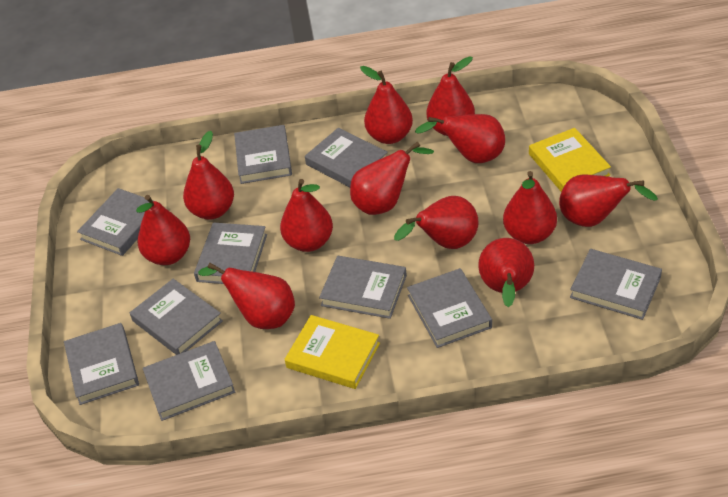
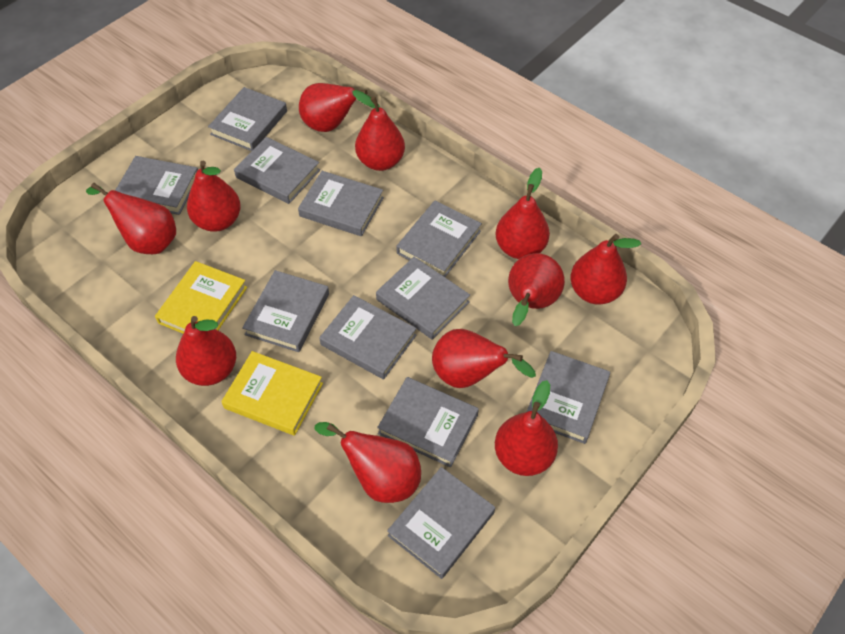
grey book: [64,323,139,405] [77,188,153,256] [130,279,223,355] [143,341,235,421] [194,222,267,284] [234,125,292,184] [305,128,388,187] [319,256,407,319] [407,268,492,348] [570,249,662,320] = 10 -> [115,156,198,215] [208,87,287,151] [234,137,320,204] [242,270,329,352] [298,171,384,236] [319,295,417,379] [376,257,470,340] [377,377,479,468] [387,467,495,579] [396,201,482,277] [527,351,610,444] = 11
red pear: [136,195,190,265] [183,131,234,220] [198,263,295,329] [280,179,333,252] [350,142,434,215] [360,66,413,144] [394,196,479,249] [415,114,505,163] [427,56,475,136] [478,238,534,307] [503,171,557,244] [559,174,658,227] = 12 -> [86,183,176,254] [176,316,236,386] [187,161,241,232] [299,83,380,132] [315,422,421,503] [352,90,405,171] [432,329,536,388] [495,380,558,476] [496,168,550,259] [508,253,565,326] [570,234,641,305] = 11

